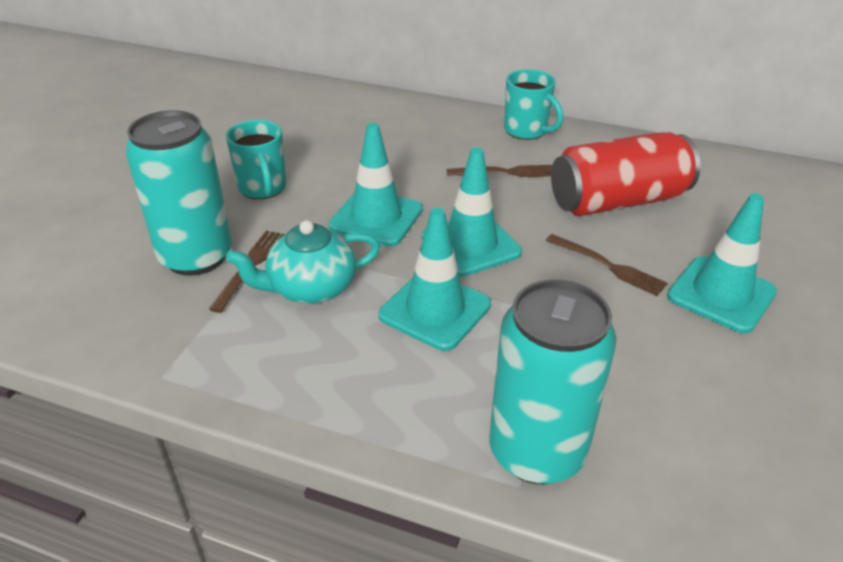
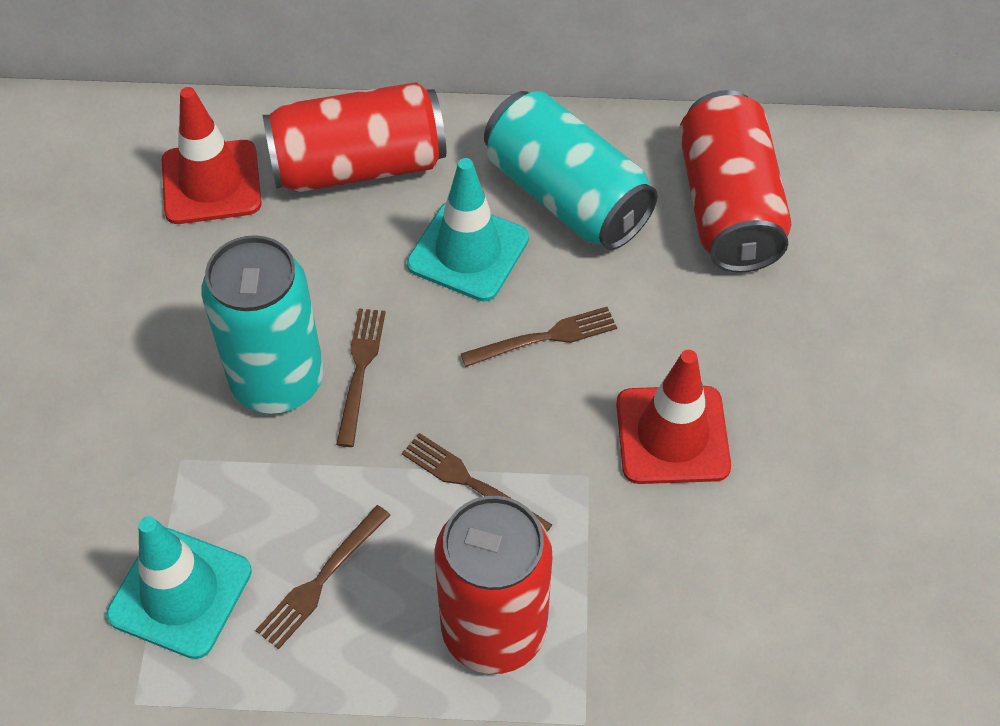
brown fork: [209,230,285,313] [447,165,552,177] [546,234,668,296] = 3 -> [255,505,390,649] [336,308,386,447] [402,433,552,532] [461,307,617,367] = 4
red can: [551,131,700,216] = 1 -> [263,82,446,192] [435,496,553,674] [679,90,791,273] = 3
red traffic cone: none = 0 -> [162,87,262,224] [616,350,731,484] = 2
turquoise mug: [226,120,286,199] [504,69,563,140] = 2 -> none = 0
turquoise teapot: [226,220,380,304] = 1 -> none = 0
turquoise traffic cone: [329,123,423,247] [379,208,491,351] [422,147,522,277] [667,193,777,333] = 4 -> [106,516,252,659] [407,158,529,301] = 2

